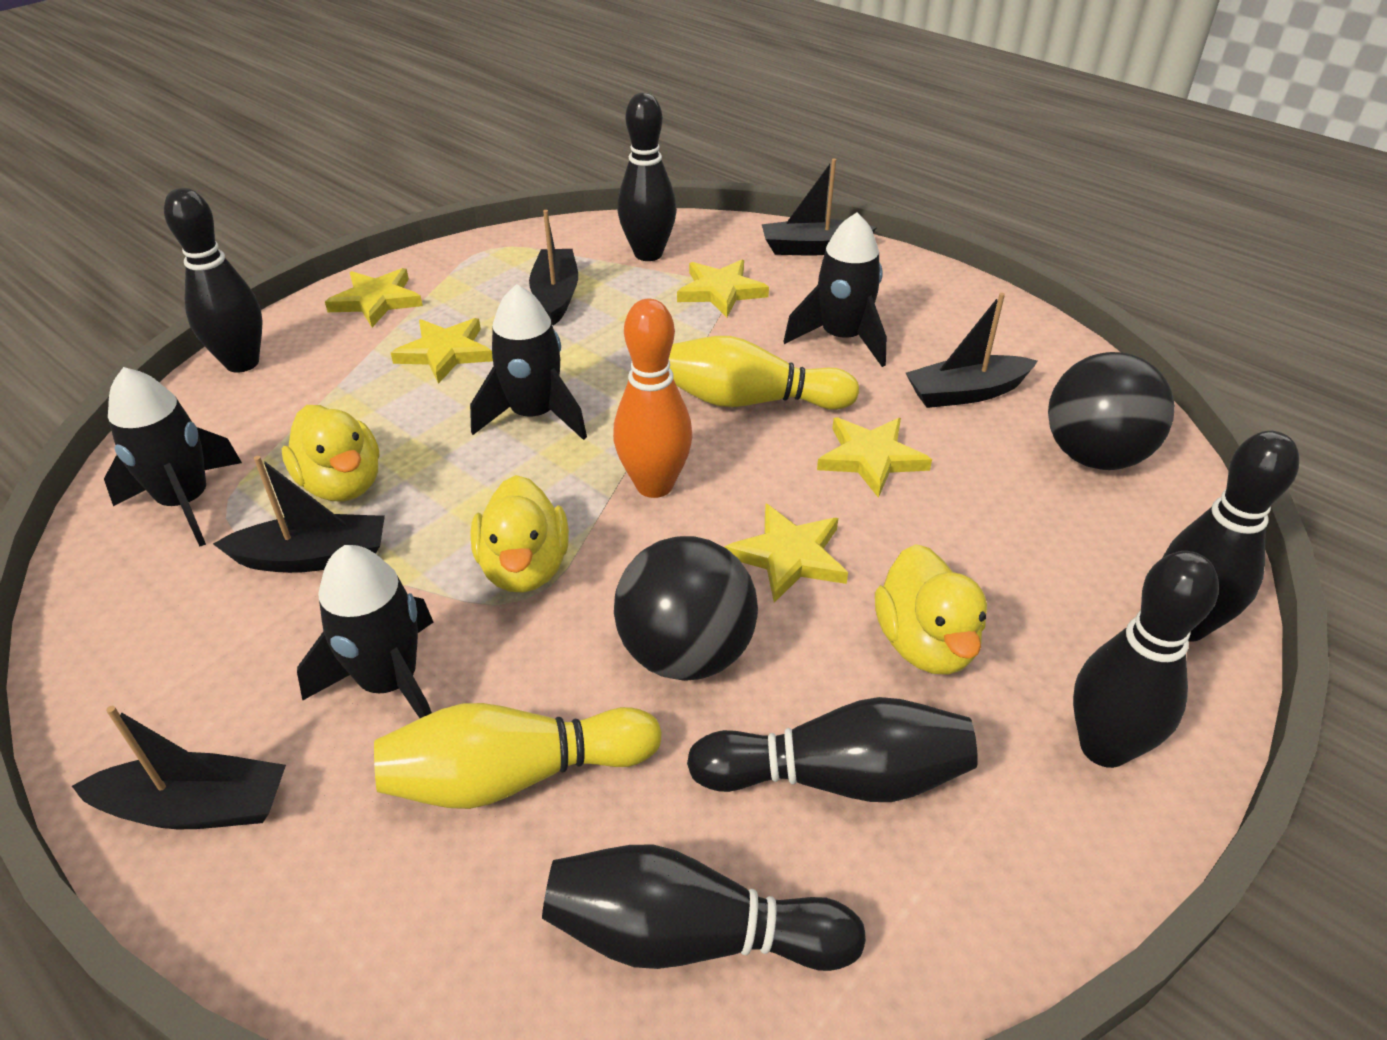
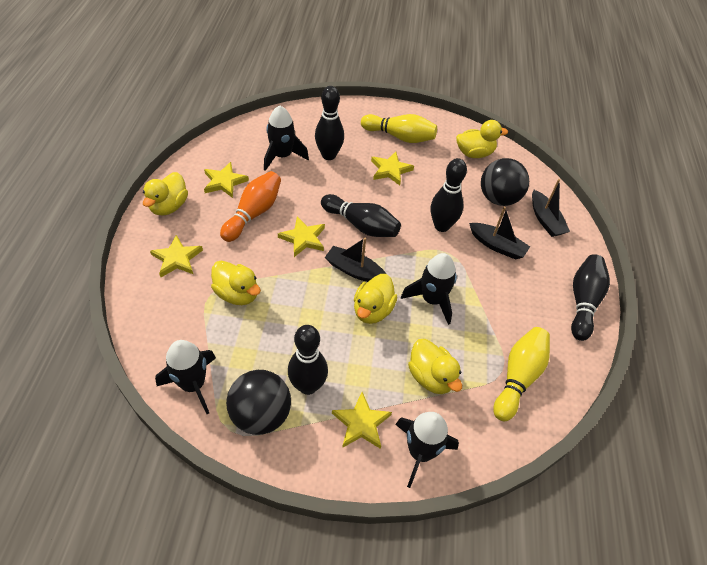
black boat: [72,706,286,829] [213,456,385,573] [529,210,578,326] [762,159,877,256] [906,293,1038,408] = 5 -> [325,238,386,282] [469,207,530,260] [532,179,570,237] = 3
black bowling pin: [164,188,263,373] [542,845,866,971] [618,93,677,261] [687,697,978,802] [1073,551,1219,768] [1162,431,1299,642] = 6 -> [288,325,328,395] [315,86,344,160] [321,194,401,237] [431,158,467,232] [571,254,610,341] = 5
yellow duck: [282,405,379,501] [470,475,569,593] [875,544,987,675] = 3 -> [143,172,188,216] [211,261,261,305] [354,274,397,324] [408,339,462,394] [456,120,508,158] = 5

